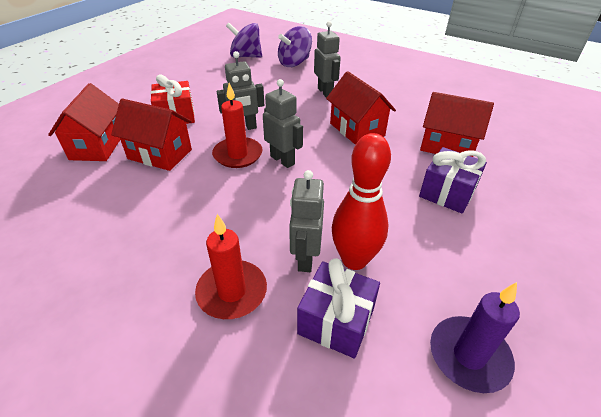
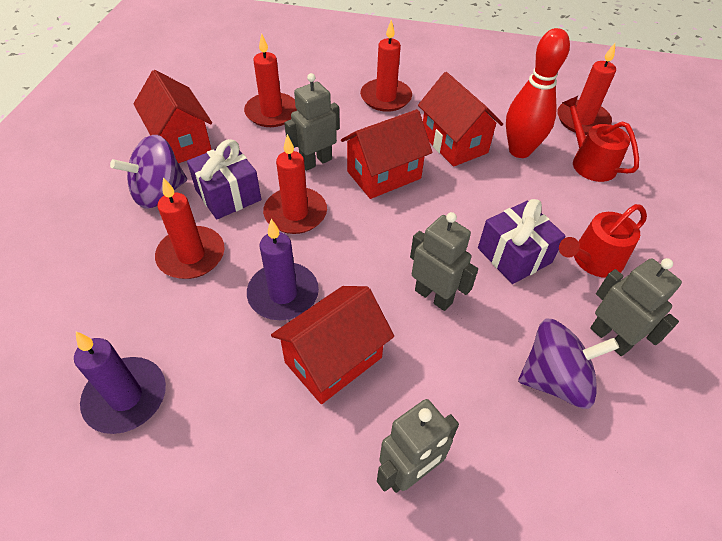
purple candle: [430,282,520,393] = 1 -> [74,332,166,434] [247,219,319,320] = 2
red candle: [195,214,267,319] [212,83,262,168] = 2 -> [155,177,225,279] [244,34,297,127] [263,134,327,234] [360,20,412,112] [557,43,616,135] = 5
red gift: [150,74,195,124] = 1 -> none = 0
red watering can: none = 0 -> [559,204,647,278] [562,96,639,182] = 2

